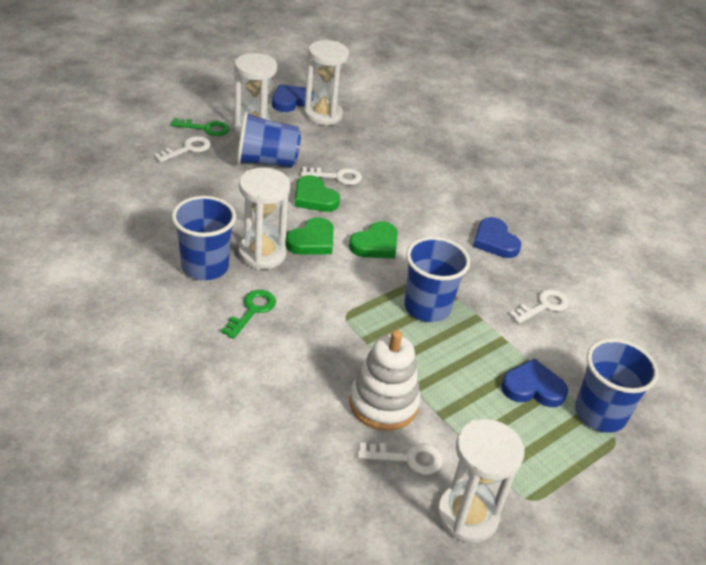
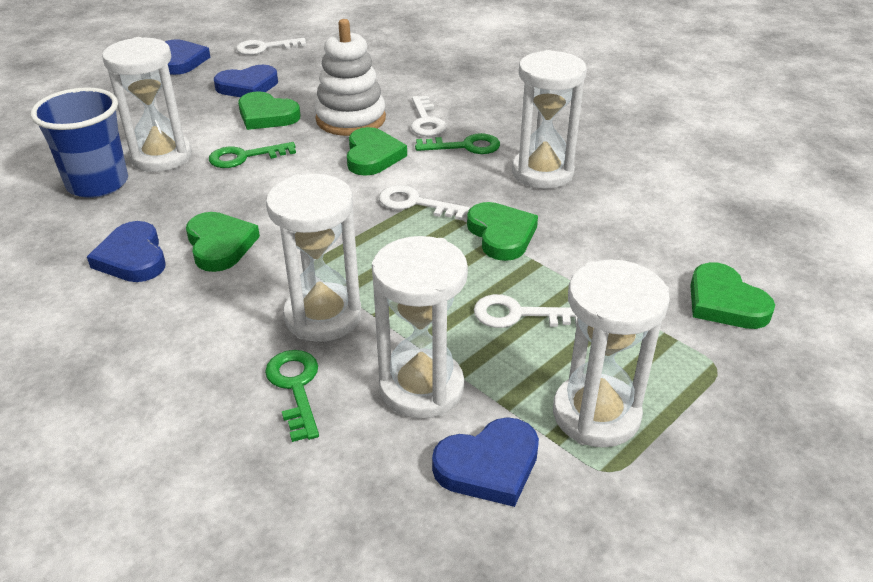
blue cup: [171,196,236,280] [237,111,301,167] [404,237,470,322] [575,338,659,433] = 4 -> [31,87,128,198] = 1
blue heart: [272,84,314,112] [473,217,521,258] [501,359,568,407] = 3 -> [87,221,166,282] [165,39,210,75] [214,65,278,97] [432,417,539,507] = 4
green heart: [285,217,334,255] [295,175,340,212] [349,221,398,259] = 3 -> [186,212,260,272] [238,91,301,130] [347,127,407,176] [467,202,538,261] [690,262,775,329] = 5
green key: [171,118,229,136] [221,290,276,339] = 2 -> [209,142,296,168] [265,350,319,442] [415,133,500,154] = 3
white hourglass: [234,53,277,137] [238,168,290,270] [304,40,349,125] [437,419,525,543] = 4 -> [102,37,192,172] [266,174,361,342] [372,236,468,419] [512,50,587,189] [553,260,670,448] = 5

